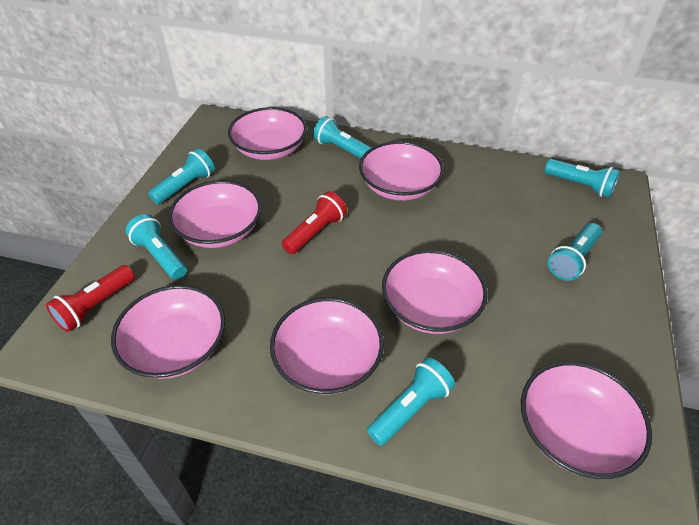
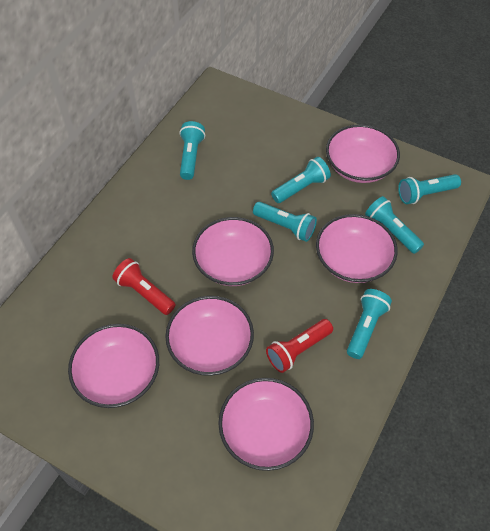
pink bowl: [111,285,225,379] [168,180,262,248] [228,107,307,160] [270,297,384,395] [359,141,444,201] [382,250,487,334] [521,361,652,479] = 7 -> [68,324,159,408] [165,296,254,376] [192,217,274,286] [218,378,314,471] [316,214,398,283] [326,124,400,183] = 6

